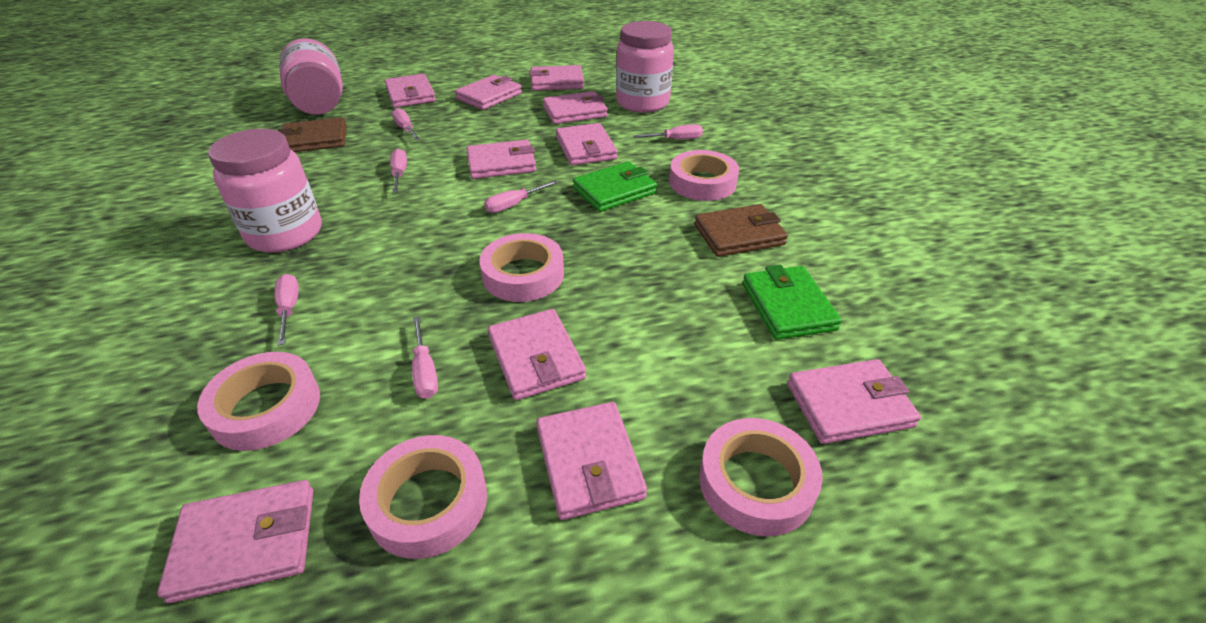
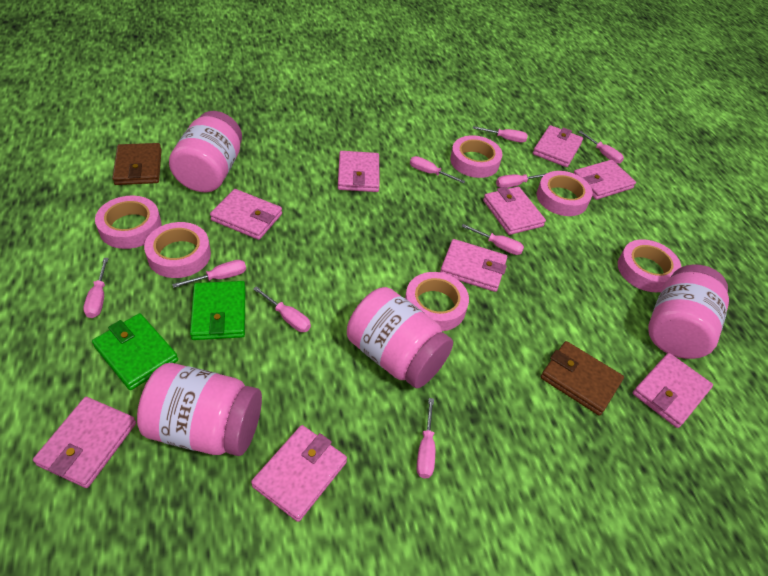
pink jar: [208,129,322,253] [279,38,343,115] [616,21,674,113] = 3 -> [137,363,262,456] [169,111,242,192] [347,287,453,388] [648,264,729,359] = 4
pink screwdriver: [274,274,299,346] [390,149,407,192] [392,108,420,140] [412,316,438,399] [484,180,558,213] [633,124,703,140] = 6 -> [83,258,109,318] [172,260,246,288] [253,286,311,332] [410,156,465,183] [417,398,435,478] [462,224,524,255] [473,126,528,143] [496,173,547,188] [579,131,624,164] = 9
pink tape: [197,352,320,451] [359,435,487,559] [479,233,564,302] [669,150,739,201] [699,418,823,536] = 5 -> [95,196,162,249] [144,222,211,278] [405,272,469,331] [450,135,502,178] [537,171,593,216] [618,239,682,292] = 6
pink wallet: [157,480,313,603] [385,74,436,108] [455,75,522,110] [466,140,536,179] [488,309,586,400] [529,65,584,91] [536,402,647,520] [543,91,608,124] [556,123,617,165] [787,359,921,444] = 10 -> [33,397,136,488] [210,189,282,240] [251,425,347,522] [338,151,380,192] [440,239,507,292] [483,187,546,235] [533,125,583,167] [574,160,636,200] [633,353,713,428] = 9

